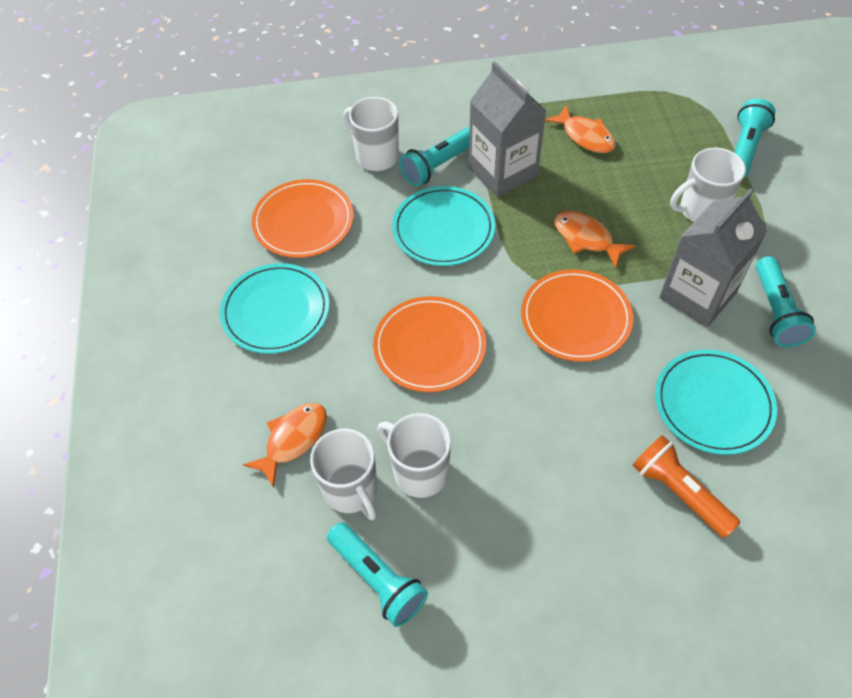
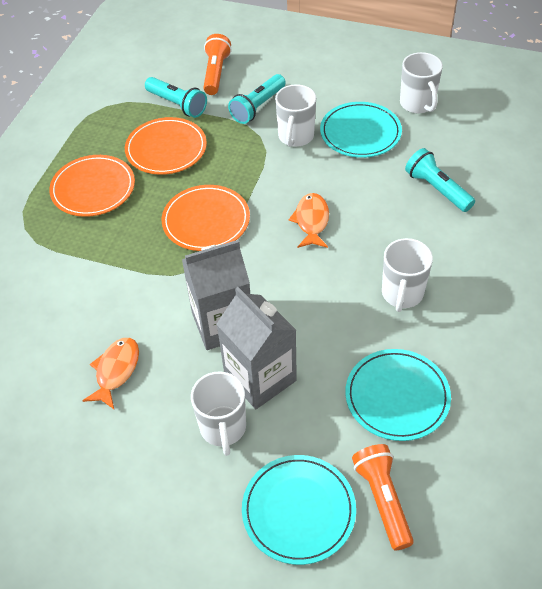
orange fish: [243,403,327,488] [545,105,616,153] [554,211,636,268] = 3 -> [83,338,139,409] [289,193,329,248] = 2
orange flashlight: [632,435,740,538] = 1 -> [203,34,232,95] [352,444,414,550] = 2
turquoise flashlight: [327,522,428,627] [399,127,470,186] [734,99,776,178] [756,256,816,347] = 4 -> [145,77,207,118] [228,74,286,124] [405,148,475,212] = 3

